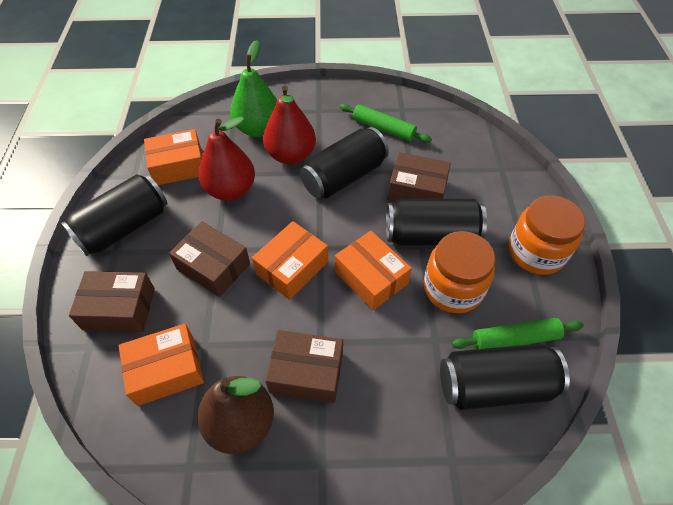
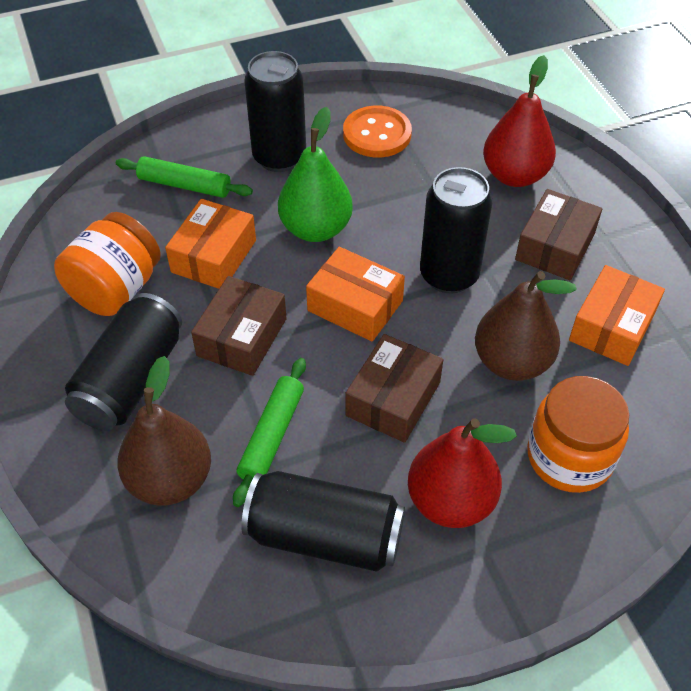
brown box: [69,271,155,332] [169,221,250,297] [265,330,343,403] [388,152,451,202] = 4 -> [191,276,287,376] [346,334,443,443] [515,189,602,280] = 3
brown pear: [197,376,274,454] = 1 -> [117,356,211,506] [475,271,577,381] = 2
orange box: [119,324,204,406] [144,129,203,185] [252,221,328,300] [335,231,412,311] = 4 -> [165,199,256,289] [306,247,405,342] [569,265,665,366] = 3
orange button: none = 0 -> [343,106,412,157] = 1

